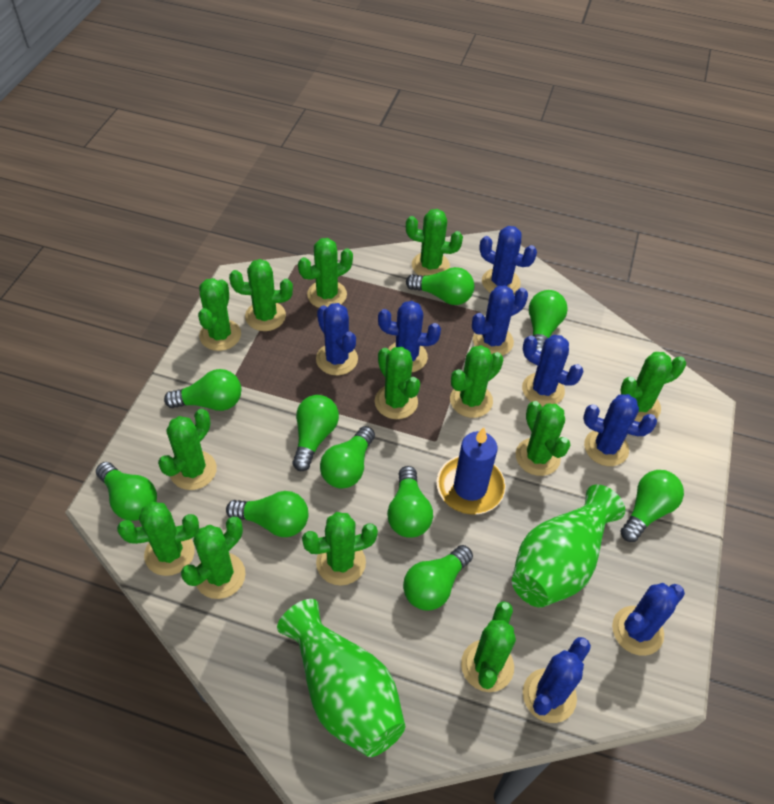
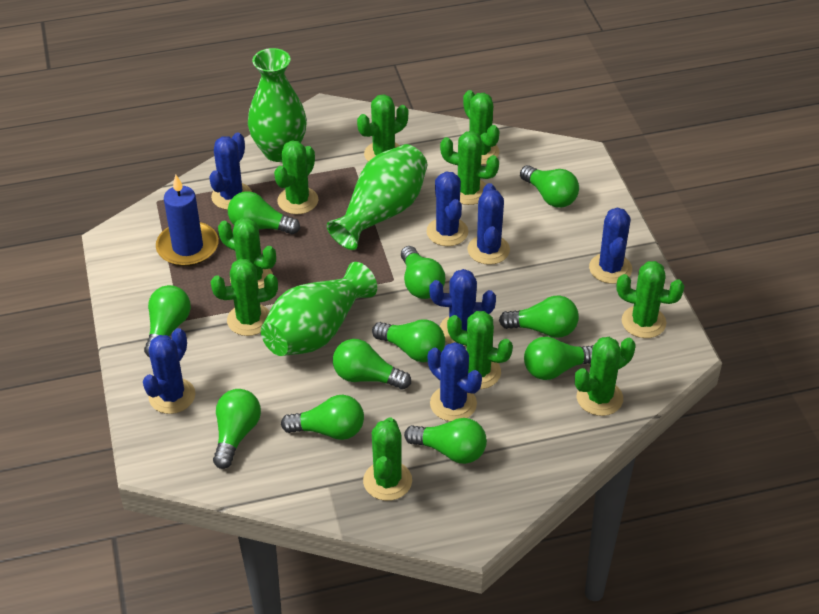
blue cactus: [316,303,358,375] [378,301,441,372] [472,285,528,356] [479,226,537,294] [522,335,584,406] [523,637,591,723] [583,394,657,466] [612,583,685,656] = 8 -> [143,328,195,414] [209,133,252,210] [426,171,468,246] [428,342,482,421] [429,269,496,347] [468,183,510,265] [589,207,632,284] = 7
green cactus: [117,502,199,576] [158,409,217,490] [181,517,246,599] [198,278,241,351] [229,259,293,331] [298,238,353,308] [302,512,378,586] [375,347,420,419] [406,209,463,276] [450,345,503,418] [461,601,516,692] [516,401,570,476] [620,352,686,422] = 13 -> [211,259,278,336] [218,218,276,289] [274,141,318,214] [357,94,408,161] [363,417,412,501] [440,131,499,205] [447,311,513,389] [463,90,500,165] [575,337,635,416] [617,261,684,338] = 10
green light bulb: [96,462,157,521] [164,369,241,411] [226,491,308,537] [293,395,339,471] [320,426,375,488] [387,466,433,538] [403,545,473,610] [406,267,474,305] [529,290,568,352] [620,470,684,542] = 10 -> [144,285,191,357] [213,389,261,469] [228,191,300,235] [281,395,364,440] [333,339,411,390] [372,319,445,362] [401,246,445,299] [404,418,487,464] [499,296,579,338] [520,165,579,208] [524,337,593,380] = 11
green vase: [277,599,405,757] [512,485,625,608] = 2 -> [248,48,307,162] [261,262,377,356] [327,144,427,250] = 3

